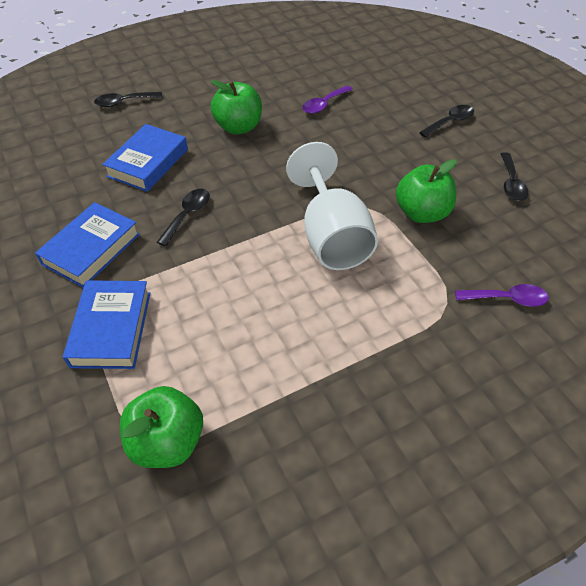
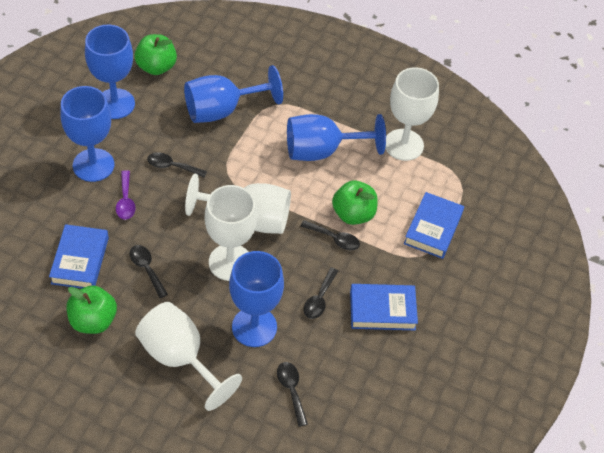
black spoon: [94,92,163,107] [157,189,210,246] [419,105,474,138] [501,152,529,201] = 4 -> [129,245,168,298] [147,152,207,178] [277,362,308,427] [300,220,360,250] [304,268,338,319] = 5
blue goblet: none = 0 -> [60,86,114,182] [85,25,135,119] [184,65,283,123] [229,251,284,347] [287,114,386,161] = 5
purple spoon: [302,86,353,114] [455,284,549,307] = 2 -> [116,170,136,220] = 1
white goblet: [286,142,378,270] = 1 -> [135,302,242,411] [185,174,291,234] [205,185,257,281] [385,67,439,161] = 4

